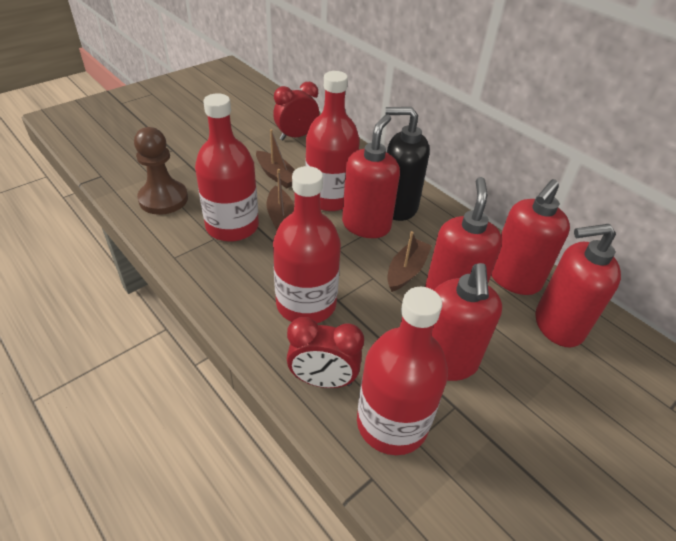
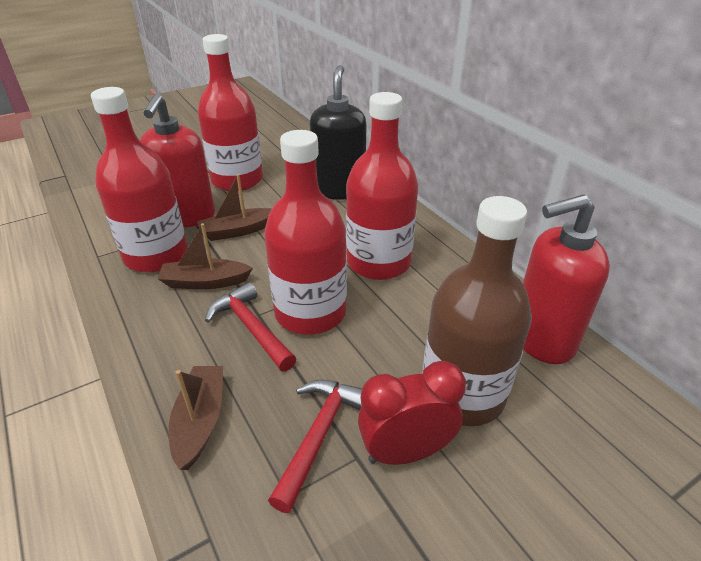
brown bottle: none = 0 -> [422,196,532,426] = 1
brown pawn: [134,127,188,215] = 1 -> none = 0
red clock: [273,82,319,140] [287,317,364,388] = 2 -> [358,361,466,465] = 1
red hammer: none = 0 -> [205,282,296,371] [268,379,362,513] = 2
red soap dispenser: [342,114,400,238] [425,177,502,290] [431,263,502,381] [491,179,570,295] [536,224,621,347] = 5 -> [140,93,215,227] [523,194,610,364] = 2

